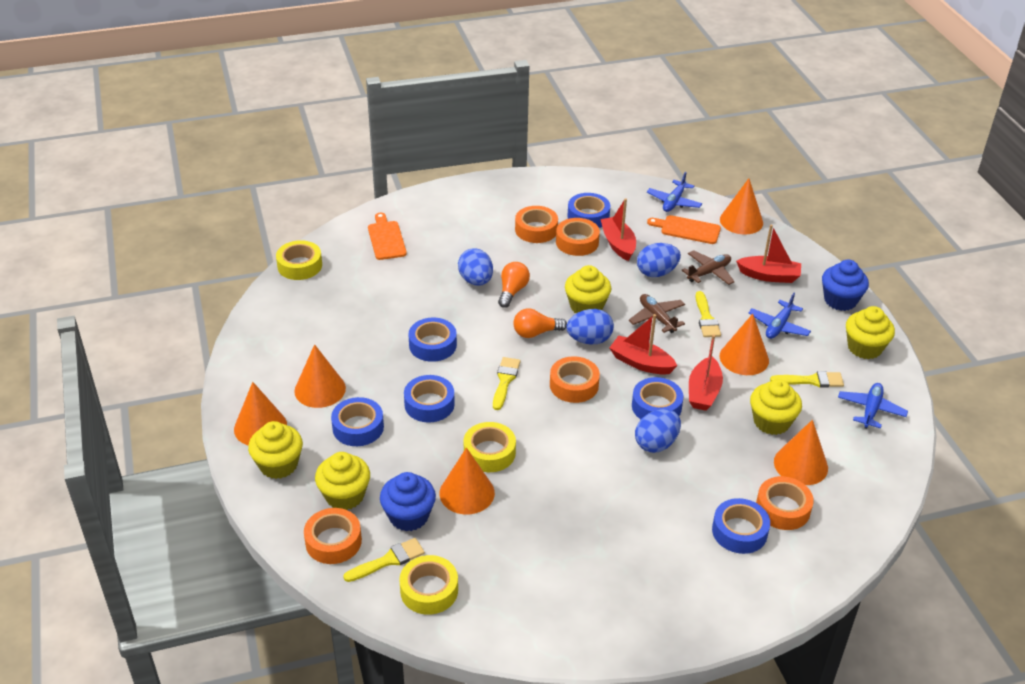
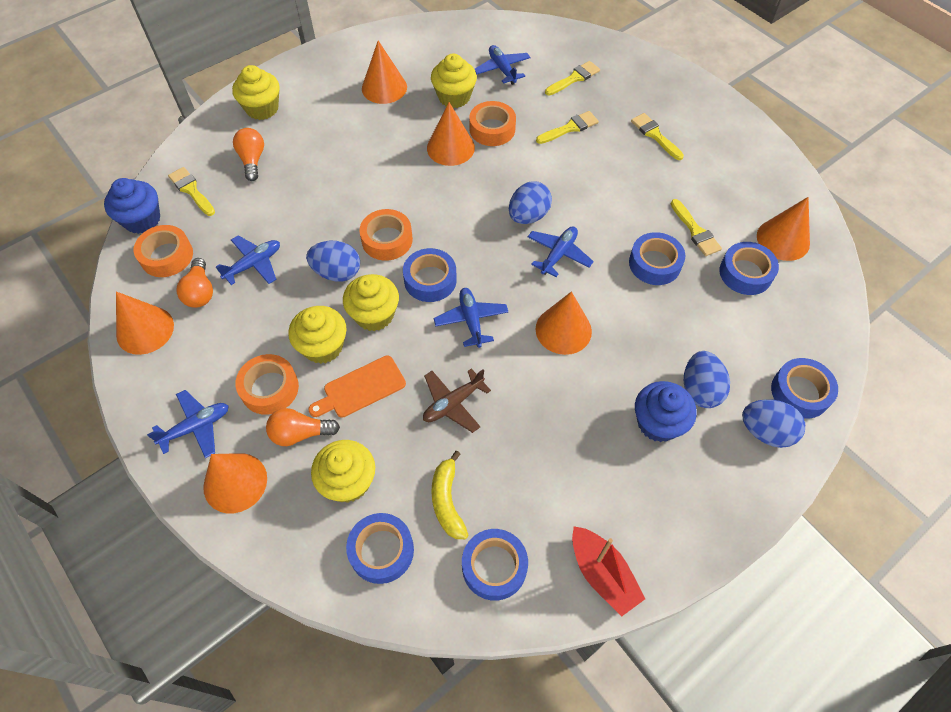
blue plane: [647,172,702,212] [749,293,811,339] [838,383,908,429] = 3 -> [147,390,229,458] [216,235,280,285] [434,288,508,348] [475,45,531,85] [528,226,594,277] = 5
brown plane: [629,294,685,333] [682,250,735,285] = 2 -> [423,368,491,433] = 1
orange cutting board: [368,213,407,260] [647,215,721,244] = 2 -> [308,356,406,418] = 1
orange light bulb: [498,262,530,308] [513,308,567,338] = 2 -> [176,258,213,308] [233,128,264,181] [266,408,340,446] = 3
orange tape: [304,508,362,564] [515,206,558,243] [550,356,600,403] [556,218,600,256] [756,476,814,530] = 5 -> [134,225,193,277] [235,354,299,415] [359,209,413,261] [469,101,516,146] = 4
red boat: [600,198,636,261] [609,314,677,375] [689,335,723,411] [736,224,801,283] = 4 -> [572,526,645,616] = 1
yellow banana: none = 0 -> [431,451,468,539] = 1
yellow brush: [343,538,425,582] [493,357,521,410] [696,291,721,337] [770,371,844,388] = 4 -> [168,167,215,216] [536,111,599,144] [545,61,600,96] [631,113,684,160] [671,199,722,256] = 5
yellow tape: [276,240,322,280] [399,555,458,615] [464,422,516,472] = 3 -> none = 0

